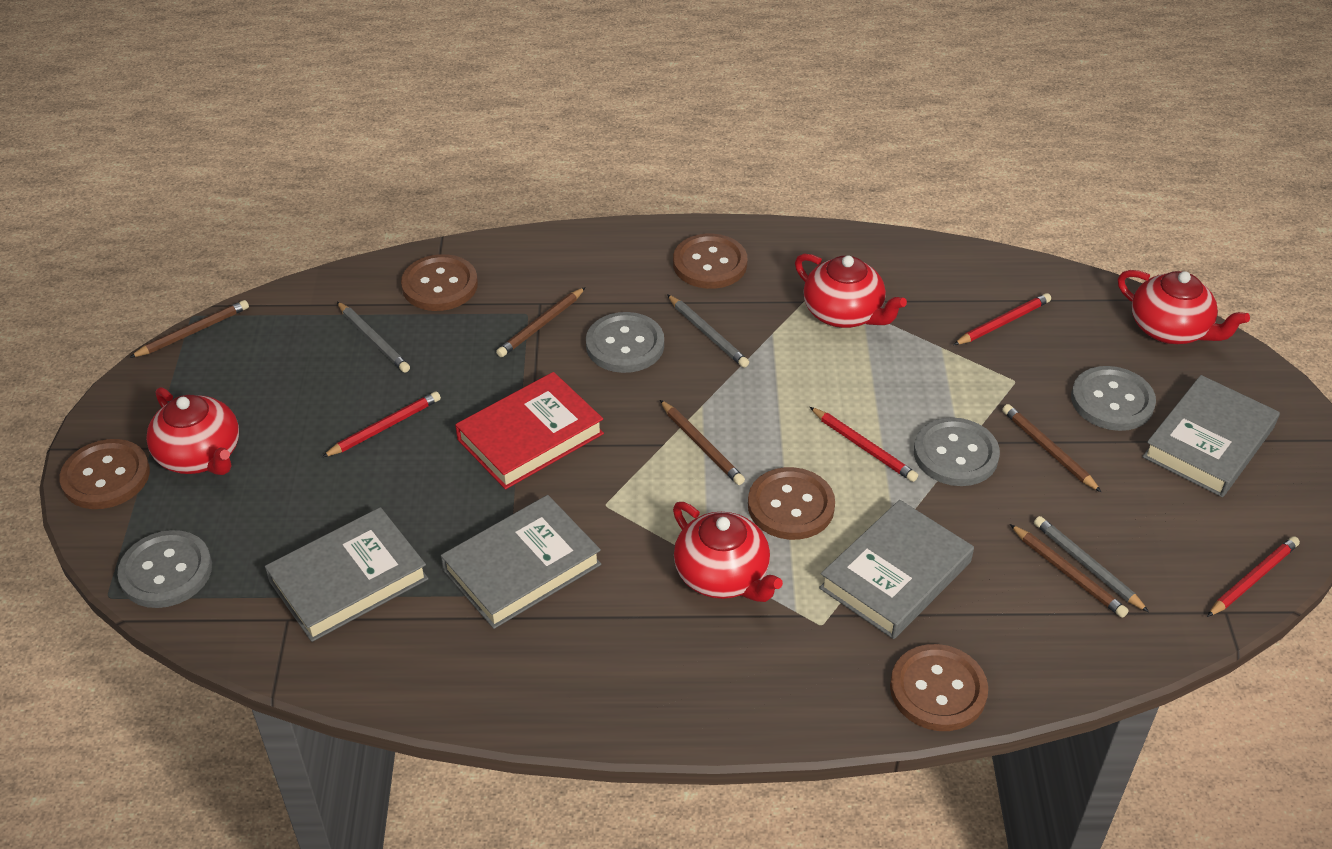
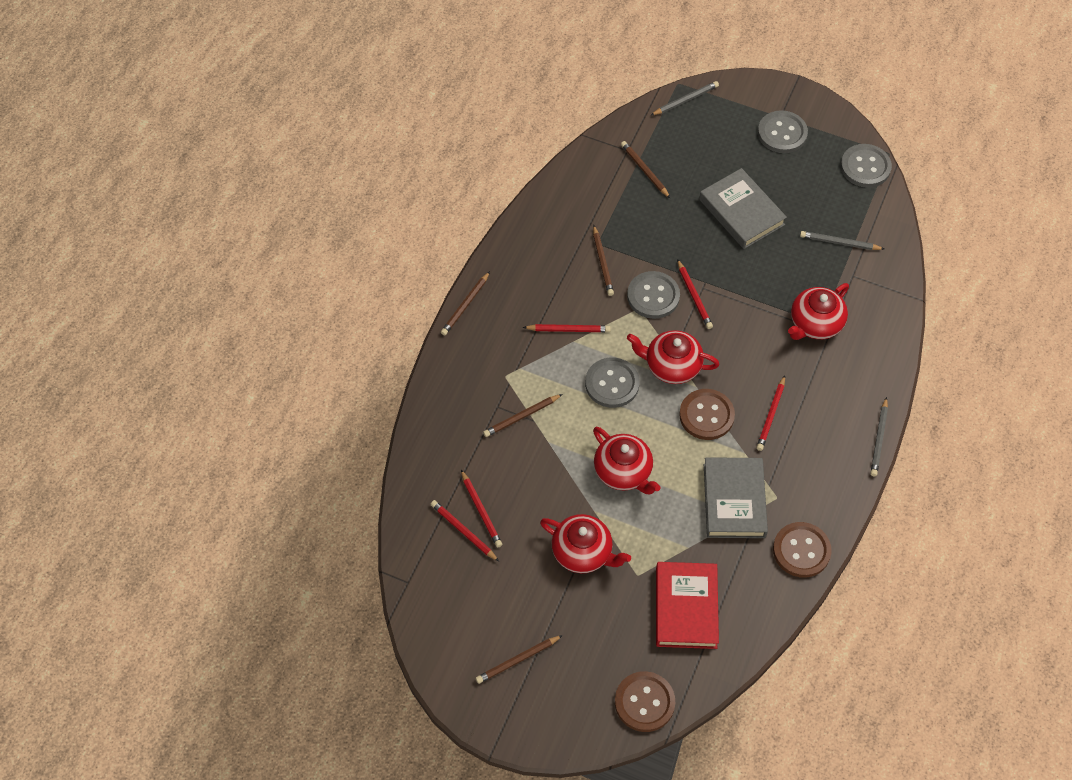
brown button: [60,439,150,509] [401,254,478,311] [673,234,747,289] [748,467,835,540] [890,644,988,731] = 5 -> [615,671,675,732] [679,389,735,440] [773,522,832,578] = 3
grey book: [265,507,429,642] [441,495,601,629] [819,500,974,639] [1142,375,1280,497] = 4 -> [699,168,787,249] [704,457,768,538] = 2
red pencil: [322,391,441,457] [810,407,918,482] [953,293,1051,345] [1207,536,1300,617] = 4 -> [430,500,499,562] [461,470,502,547] [523,324,611,332] [677,259,713,329] [756,375,785,451] = 5

